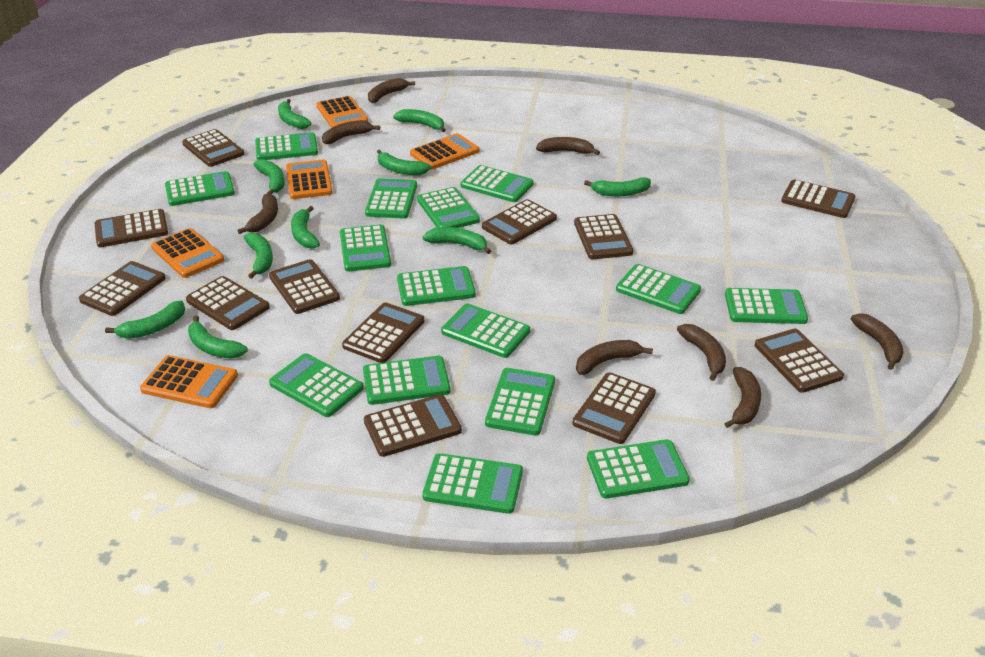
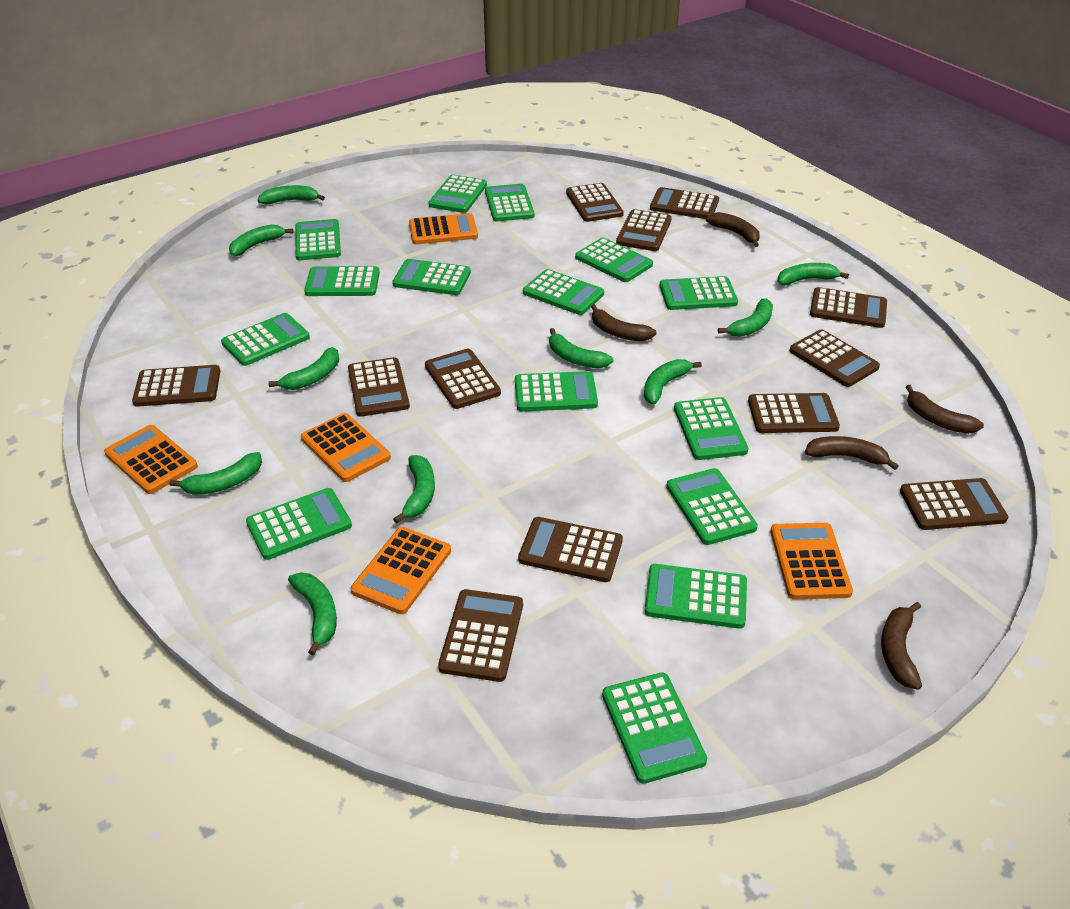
brown banana: [237,193,278,234] [322,120,380,144] [368,78,415,103] [536,137,600,155] [576,340,653,375] [677,324,726,381] [724,367,761,428] [851,313,904,370] = 8 -> [591,304,657,341] [706,212,760,247] [805,436,898,470] [881,602,922,690] [906,385,984,434] = 5

